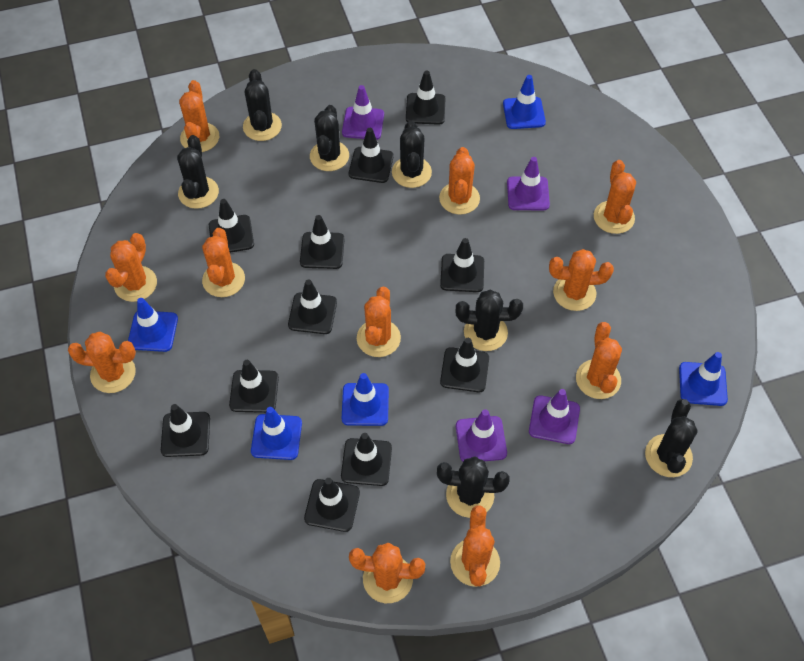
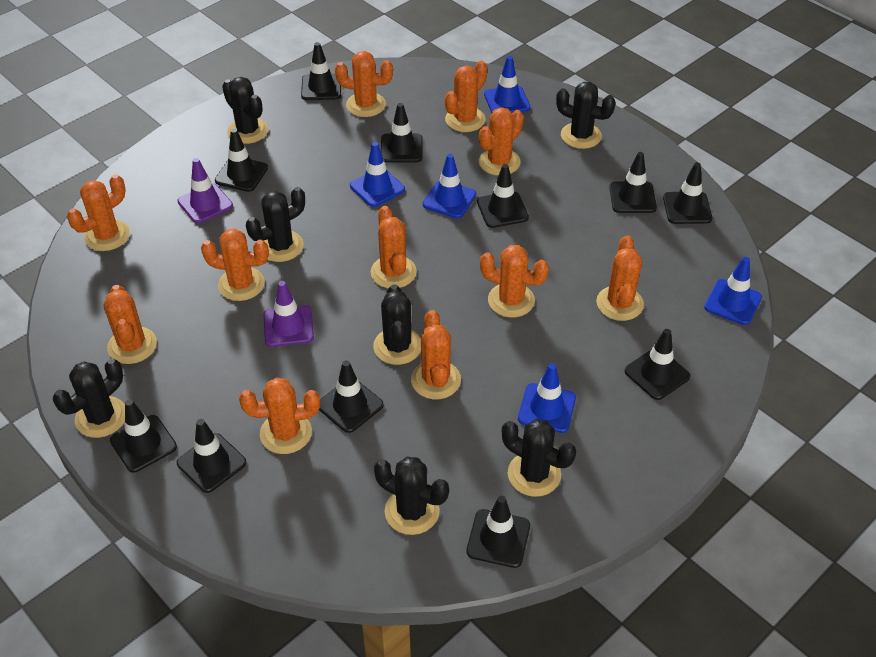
purple traffic cone: [342,85,384,140] [456,409,507,462] [507,157,550,210] [529,389,580,444] = 4 -> [177,158,233,224] [263,281,314,347] = 2

